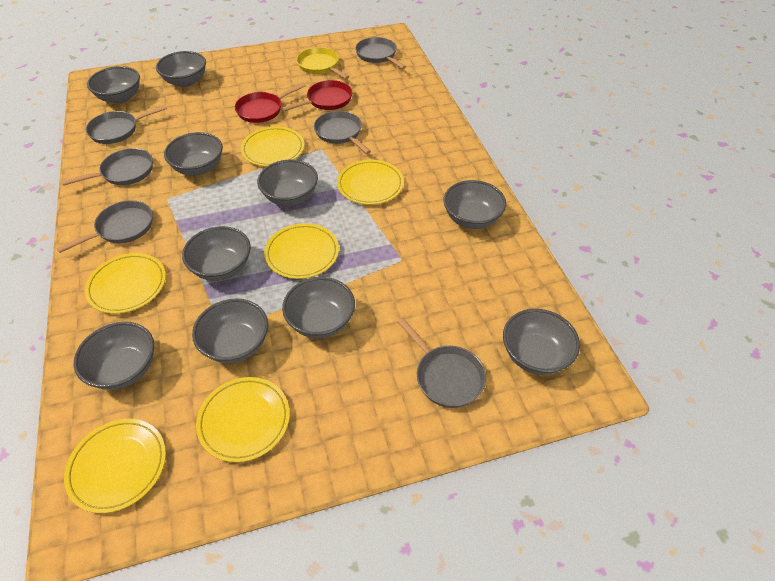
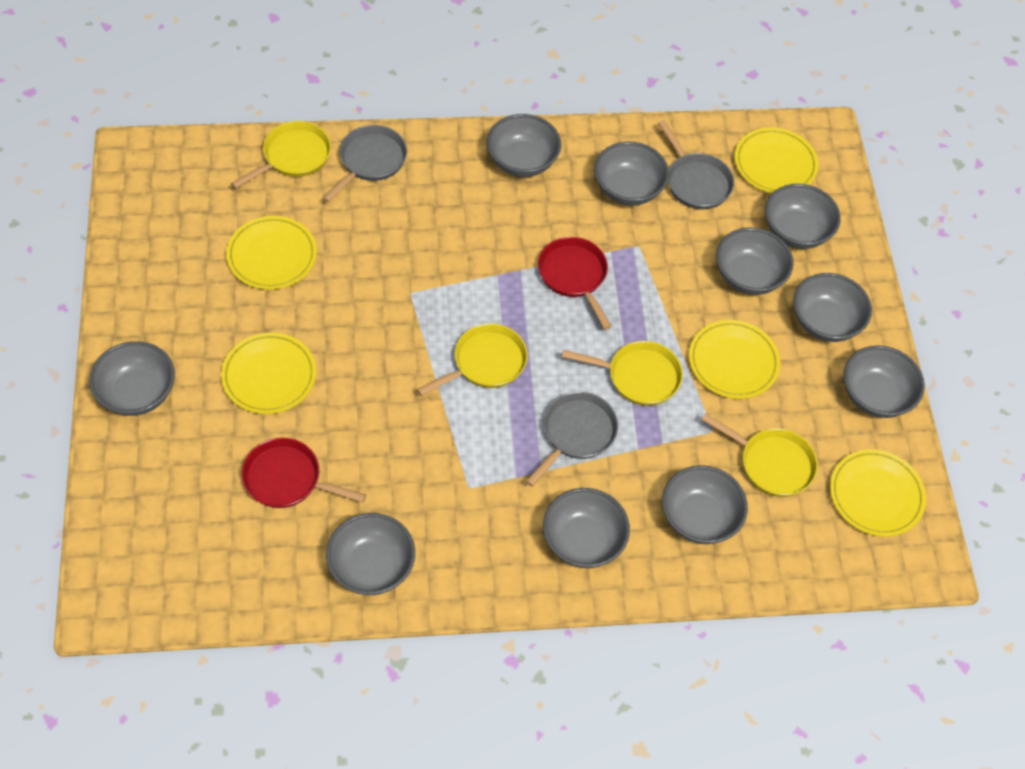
grey pan: [57,200,153,253] [62,148,153,186] [86,105,167,144] [314,111,371,154] [355,37,406,69] [398,318,486,408] = 6 -> [323,125,407,203] [526,392,618,487] [658,120,734,209] = 3
yellow pan: [296,47,349,79] = 1 -> [231,121,331,189] [417,324,528,396] [562,341,683,406] [702,413,818,497] = 4
yellow plate: [64,419,166,513] [85,253,166,314] [196,377,290,462] [241,126,304,167] [264,223,339,279] [337,160,404,205] = 6 -> [221,333,316,414] [226,216,317,290] [689,320,780,399] [735,127,819,193] [830,449,926,537] = 5

